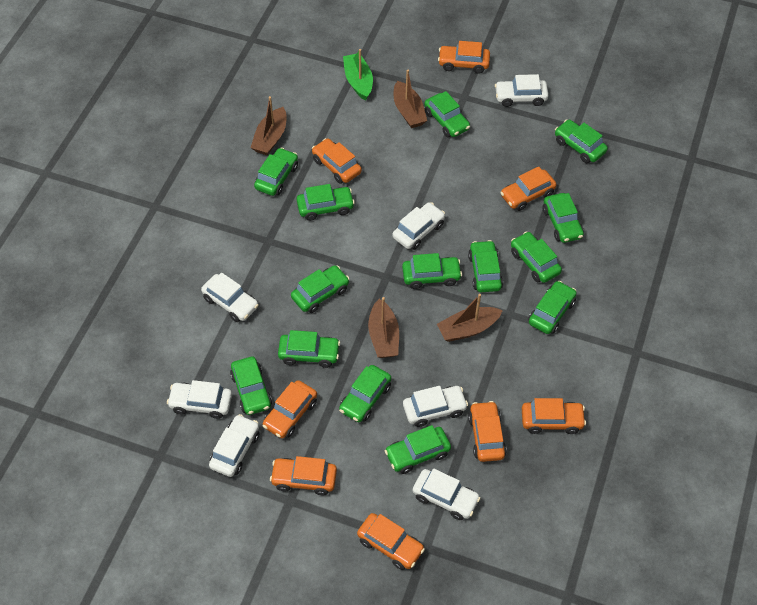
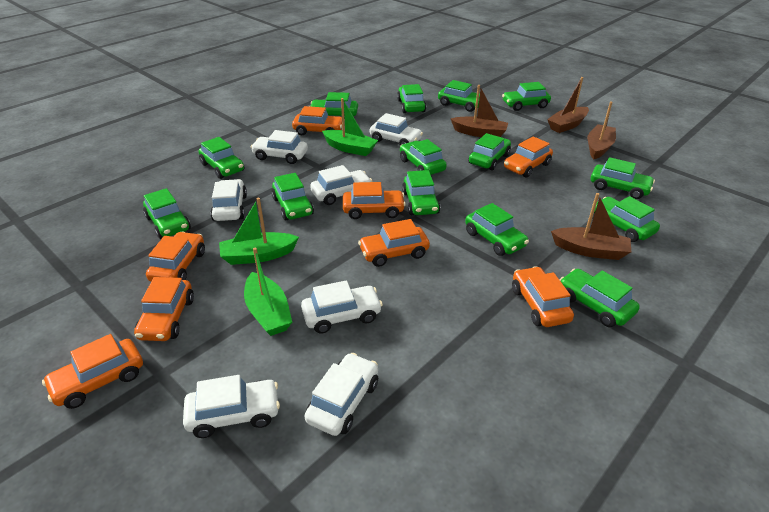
green boat: [343,49,373,101] = 1 -> [219,198,299,265] [244,248,292,336] [322,98,378,156] = 3

